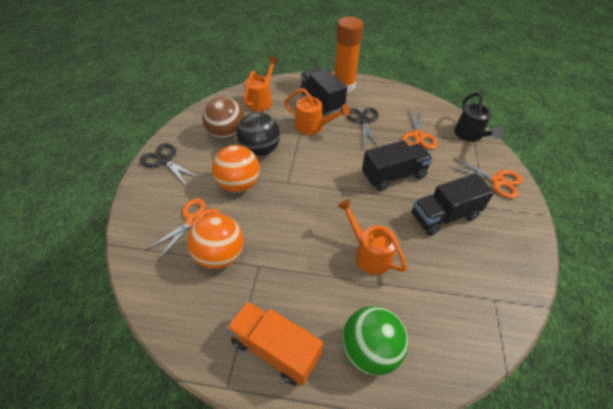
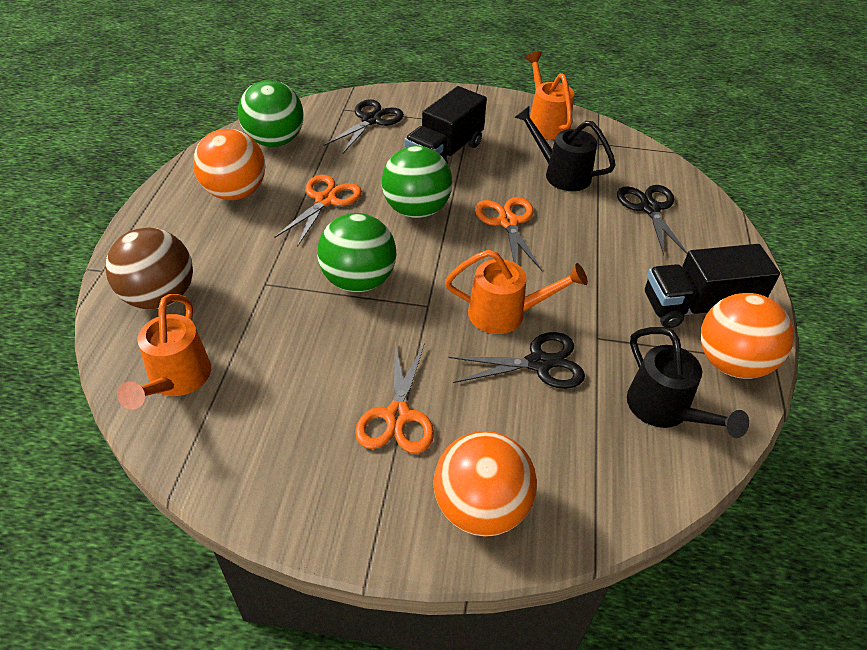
black ball: [236,112,280,156] = 1 -> none = 0
black scissors: [140,143,200,186] [347,108,379,147] = 2 -> [324,99,404,154] [448,332,585,389] [617,185,687,256] = 3
black truck: [300,68,347,114] [362,140,433,191] [411,173,494,236] = 3 -> [405,86,487,164] [645,244,780,328] = 2
black watering can: [454,92,504,142] = 1 -> [514,106,616,191] [627,327,749,438] = 2
green ball: [342,306,408,375] = 1 -> [238,80,304,147] [317,213,396,292] [382,146,452,218] = 3
orange ball: [187,214,244,269] [212,145,260,192] = 2 -> [193,129,266,200] [433,431,537,537] [701,293,794,379] = 3
orange glue stick: [334,16,363,93] = 1 -> none = 0
orange truck: [226,301,323,386] = 1 -> none = 0

